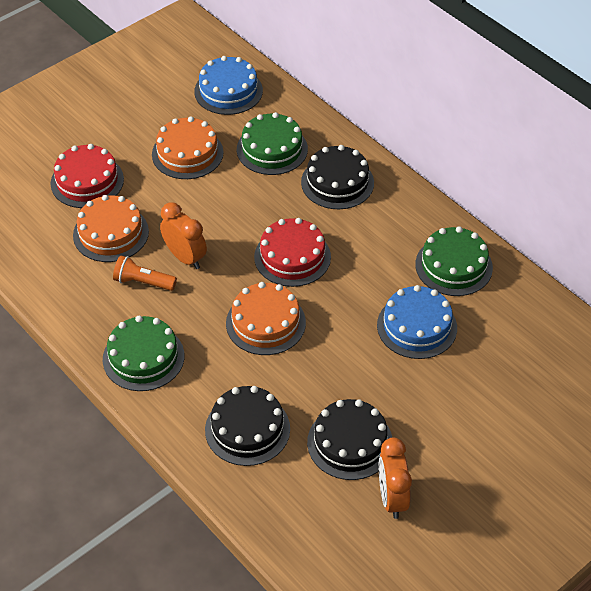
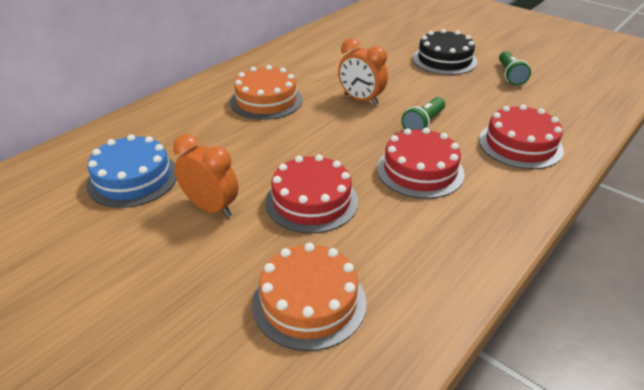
black cake: [205,386,290,466] [301,145,374,209] [307,399,392,480] = 3 -> [413,29,477,75] = 1
blue cake: [194,56,263,115] [377,285,457,359] = 2 -> [86,134,177,208] = 1
green cake: [103,316,184,391] [237,112,308,175] [415,226,493,296] = 3 -> none = 0
green flashlight: none = 0 -> [401,97,445,130] [499,51,531,85] = 2
orange cake: [73,195,149,262] [152,117,223,179] [226,282,306,355] = 3 -> [230,65,302,120] [252,243,367,351] = 2
orange flashlight: [113,255,177,291] = 1 -> none = 0
red cake: [51,144,124,208] [254,218,331,287] = 2 -> [265,155,358,233] [377,128,465,199] [479,104,564,169] = 3

